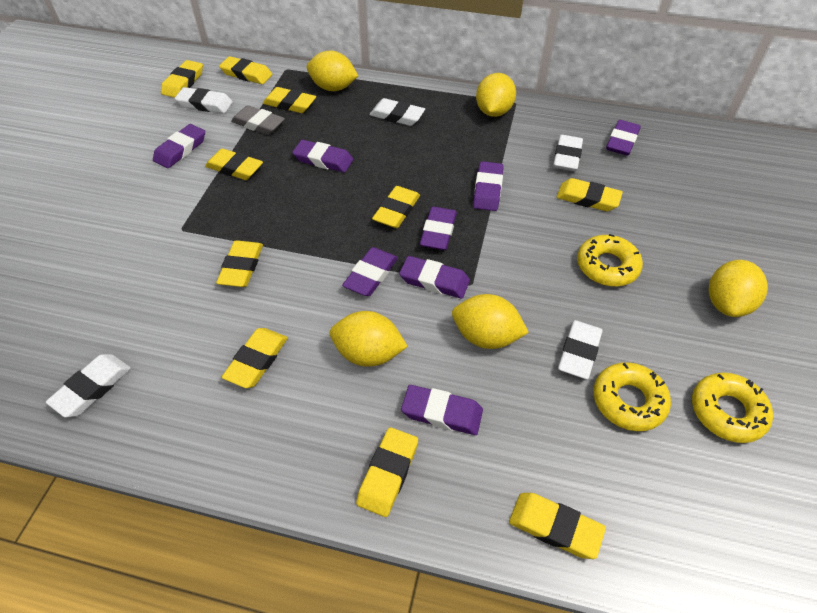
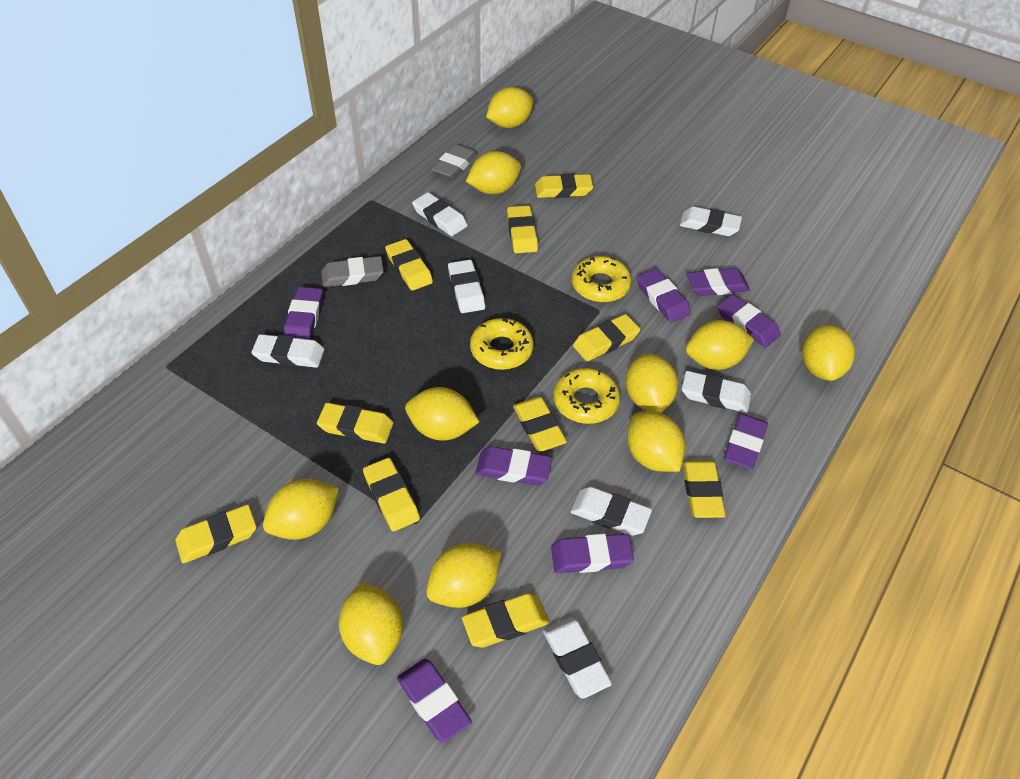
grey eraser: [231,105,285,135] = 1 -> [321,256,384,287] [431,144,477,179] = 2
white eraser: [46,354,131,418] [175,87,233,113] [370,98,425,126] [553,135,583,171] [558,320,603,379] = 5 -> [251,334,325,368] [412,192,468,236] [448,260,485,313] [543,617,612,699] [570,487,652,536] [680,206,742,236] [682,371,751,413] = 7
yellow lemon: [307,50,358,91] [330,311,408,367] [452,294,529,349] [476,73,516,117] [709,260,768,317] = 5 -> [263,479,339,540] [339,582,403,665] [405,387,479,441] [426,543,501,608] [466,151,521,194] [486,87,533,128] [626,354,678,413] [627,412,685,472] [686,320,754,370] [802,325,855,381] = 10

